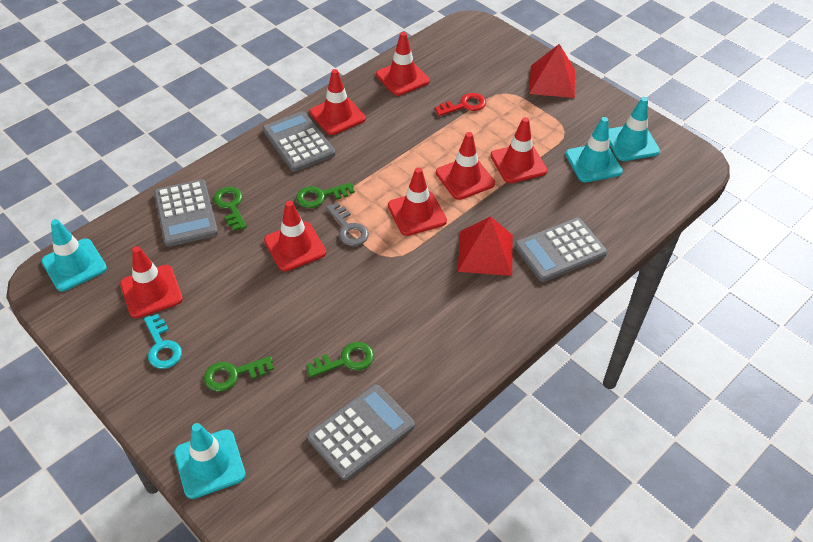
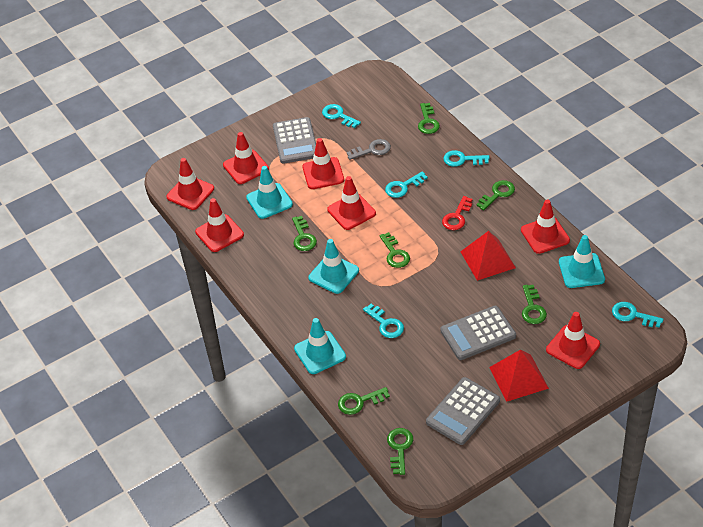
green key: [204,356,274,391] [214,187,247,231] [296,182,355,208] [306,342,374,378] = 4 -> [292,216,317,251] [338,387,390,415] [379,232,410,268] [387,428,413,475] [418,103,440,134] [476,180,515,211] [522,285,547,324] = 7
grey calculator: [154,179,218,247] [263,111,335,172] [307,384,415,480] [515,218,607,282] = 4 -> [273,117,316,164] [426,377,500,445] [440,306,516,360] = 3
turquoise key: [144,314,182,369] = 1 -> [322,104,361,128] [363,304,404,338] [385,171,428,198] [443,150,490,167] [612,302,664,328] = 5

